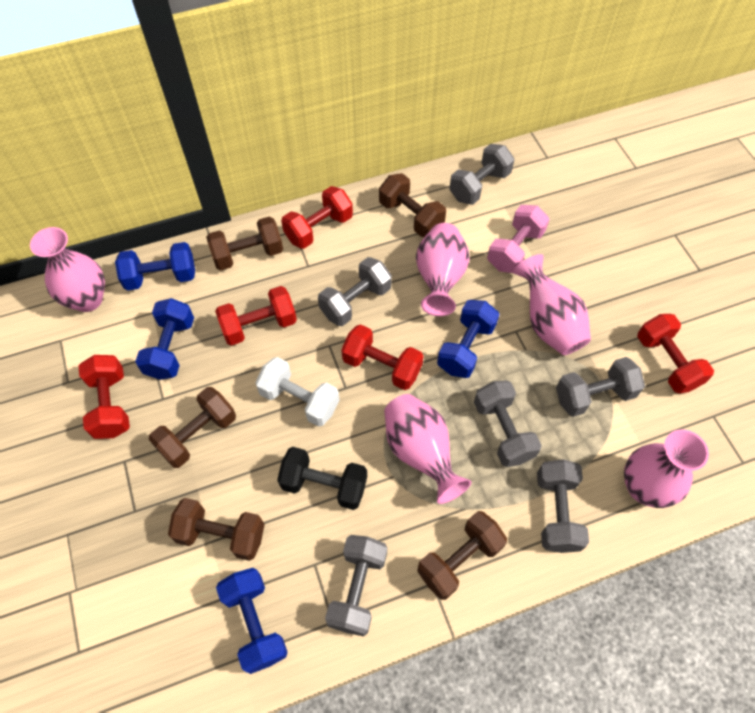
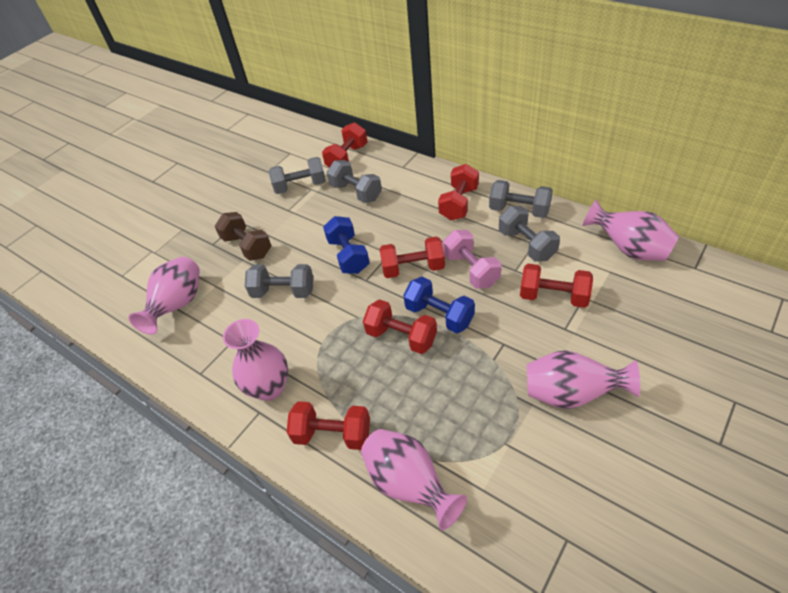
black dumbbell: [277,447,367,510] = 1 -> none = 0
blue dumbbell: [115,242,195,291] [135,298,194,380] [216,568,288,674] [437,300,500,378] = 4 -> [323,216,370,274] [403,277,475,333] = 2
brown dumbbell: [149,387,236,468] [168,498,265,561] [206,216,283,270] [379,173,446,237] [417,511,507,600] = 5 -> [215,212,271,261] = 1
grey dumbbell: [318,257,392,326] [325,535,387,636] [449,144,514,205] [474,380,542,467] [537,459,589,553] [556,357,645,417] = 6 -> [245,264,313,298] [269,157,326,194] [327,160,382,203] [489,180,553,218] [499,206,560,262] = 5
red dumbbell: [79,355,130,439] [215,286,297,346] [281,186,353,249] [341,324,423,390] [637,314,714,394] = 5 -> [287,401,370,450] [322,122,367,167] [363,299,437,354] [379,237,445,278] [438,164,479,220] [520,264,593,308] = 6
white dumbbell: [255,357,339,427] = 1 -> none = 0

